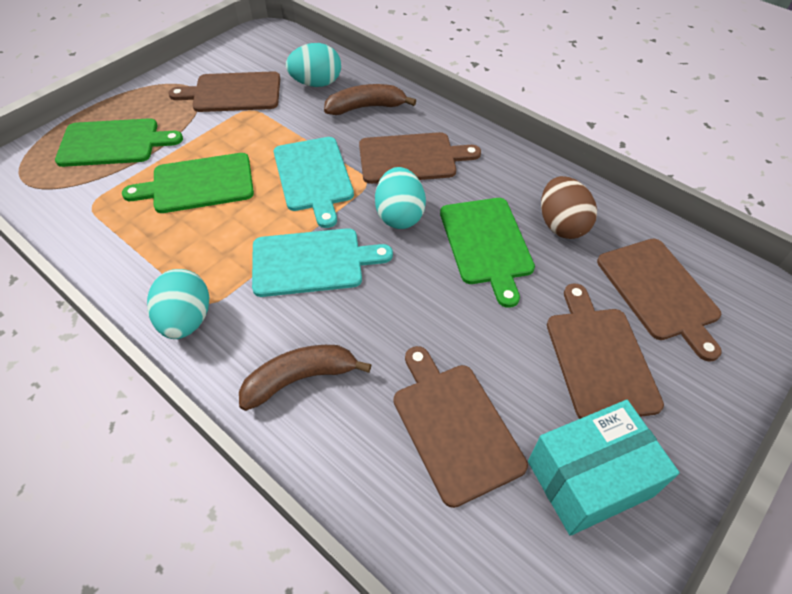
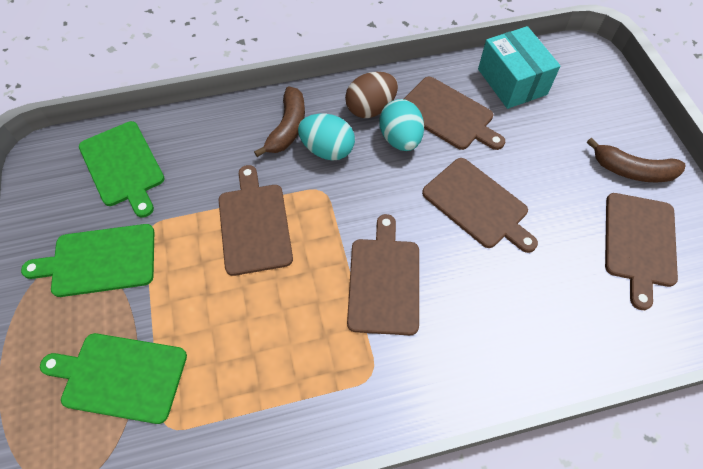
turquoise cutting board: [252,228,393,297] [274,137,354,228] = 2 -> none = 0
turquoise egg: [147,269,209,339] [286,43,341,87] [375,167,426,229] = 3 -> [298,114,355,161] [379,99,424,151] = 2

